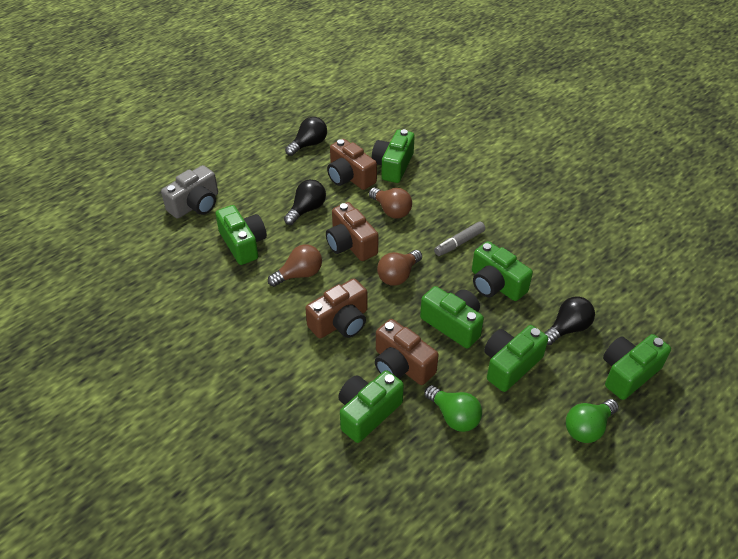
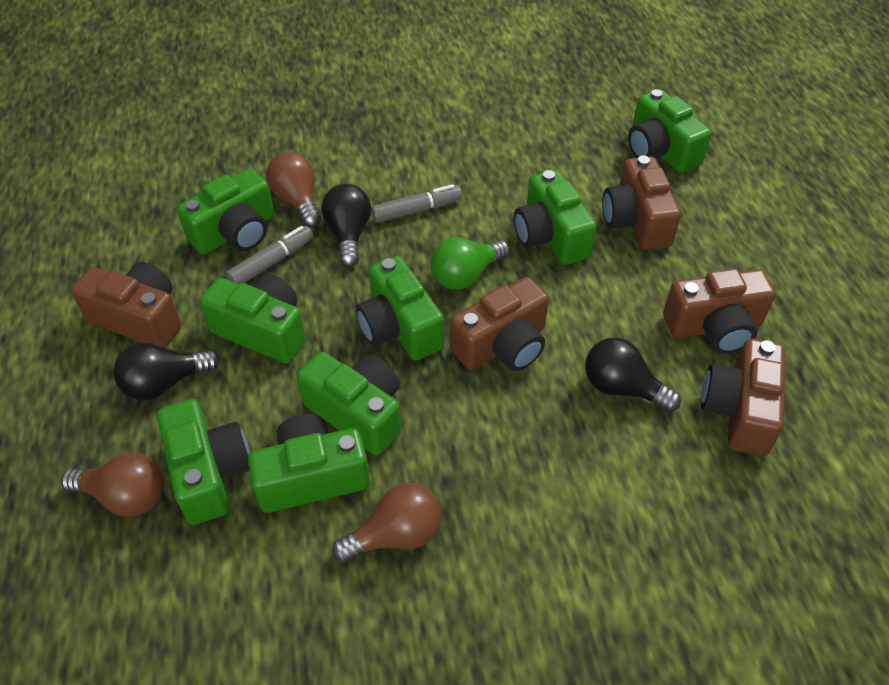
brown camera: [305,278,367,338] [326,202,378,261] [327,139,377,190] [375,319,439,385] = 4 -> [71,262,181,348] [450,277,549,371] [602,156,681,250] [663,269,776,354] [701,339,785,456] = 5
green camera: [215,205,267,265] [338,370,404,443] [372,129,415,183] [420,286,484,348] [472,241,533,301] [484,325,548,392] [603,334,671,400] = 7 -> [157,399,250,525] [177,169,274,255] [200,274,306,363] [248,414,370,513] [297,352,401,456] [356,256,444,361] [514,170,597,265] [628,89,711,173] = 8
green light bulb: [424,385,482,432] [566,399,619,443] = 2 -> [431,237,510,290] = 1
grey camera: [161,165,218,219] = 1 -> none = 0
grey marker: [434,221,485,256] = 1 -> [226,226,313,284] [371,184,462,223] = 2

